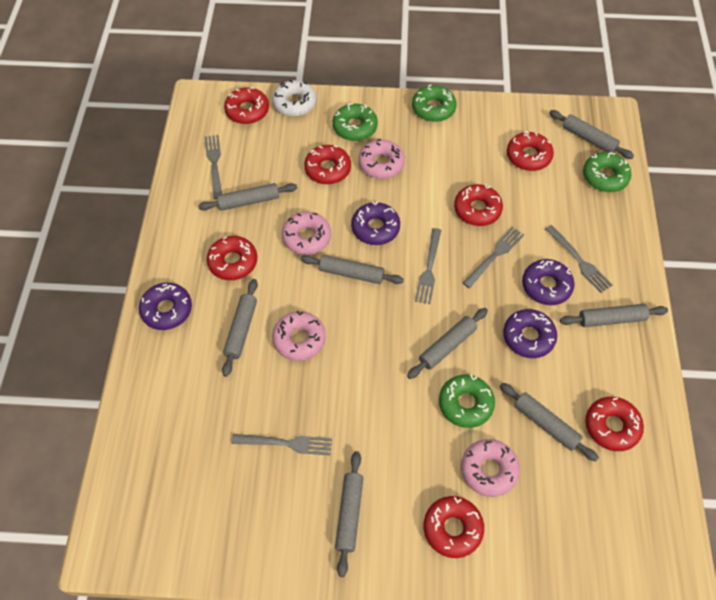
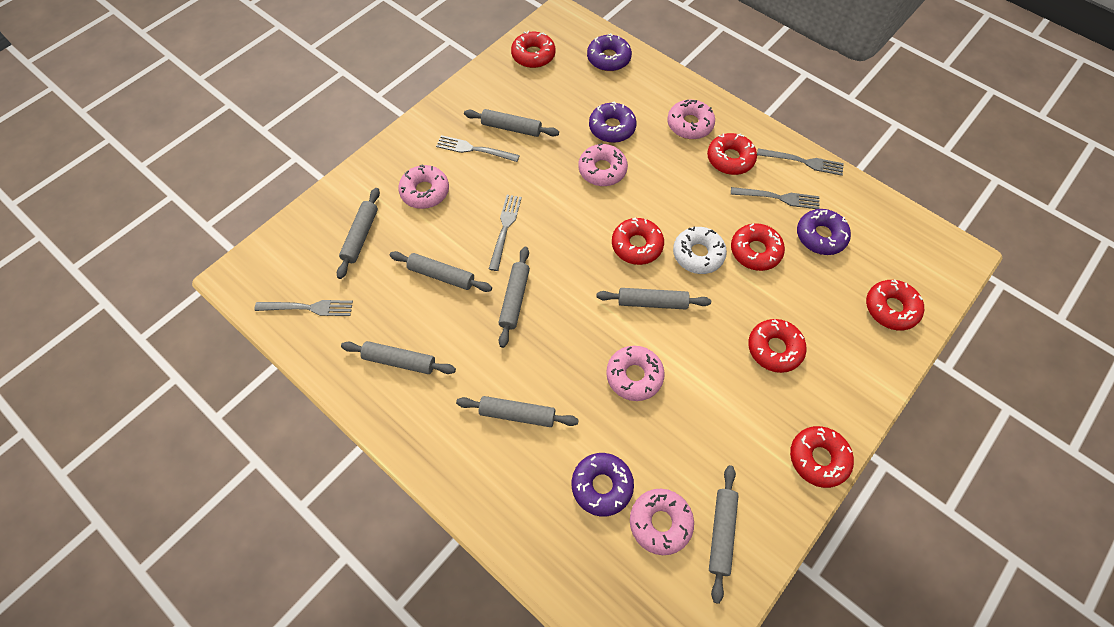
green donut: [333,103,378,141] [412,85,457,122] [439,375,495,428] [583,152,631,192] = 4 -> none = 0
pink donut: [272,311,326,361] [282,212,331,255] [358,139,405,179] [461,439,520,497] = 4 -> [398,164,449,209] [579,143,628,186] [606,346,665,401] [630,489,694,555] [667,100,715,139] = 5

